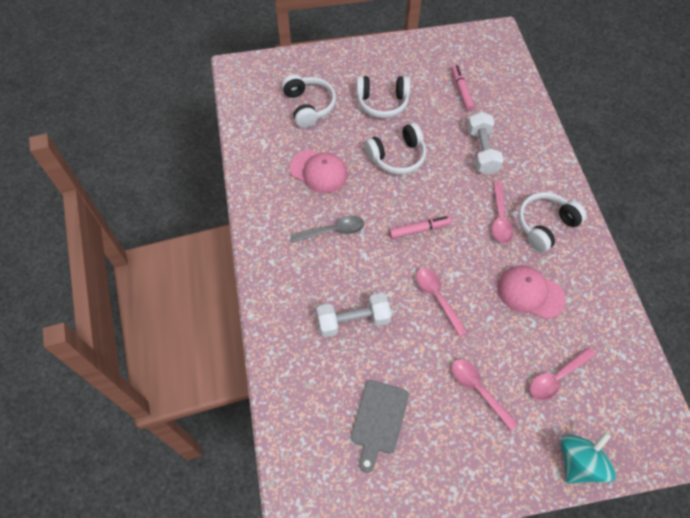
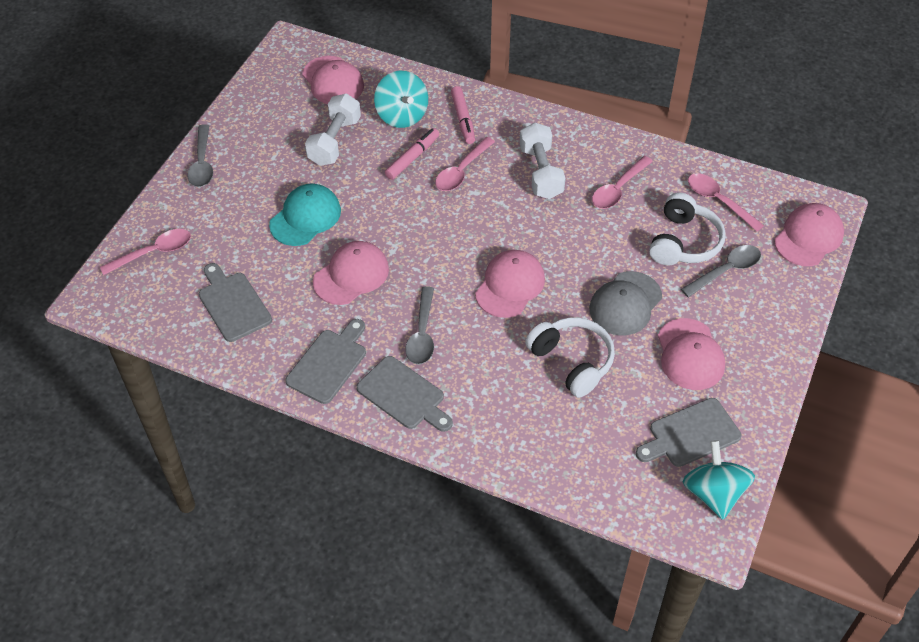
grey cap: none = 0 -> [589,271,662,335] = 1
grey cutting board: [351,380,409,473] = 1 -> [199,263,272,342] [285,319,366,404] [356,356,453,432] [636,398,741,467] = 4
grey spoon: [290,215,364,243] = 1 -> [187,124,213,187] [405,286,434,365] [681,245,761,297] = 3
pink cap: [289,150,348,193] [497,266,565,319] = 2 -> [302,56,364,104] [313,241,389,305] [475,250,545,318] [658,318,725,390] [774,203,844,266] = 5
turquoise cap: none = 0 -> [269,184,341,246] = 1
turquoise spinning top: [561,431,616,484] = 1 -> [374,71,428,128] [683,440,755,520] = 2
white headphones: [282,74,336,128] [356,76,410,118] [365,123,427,175] [518,192,587,252] = 4 -> [525,317,615,398] [649,193,726,265] = 2

